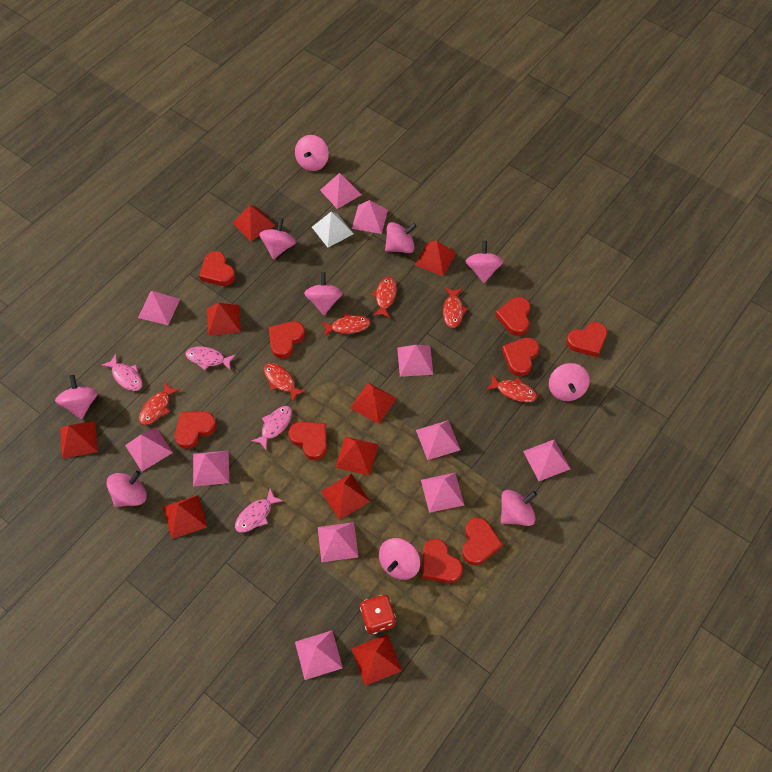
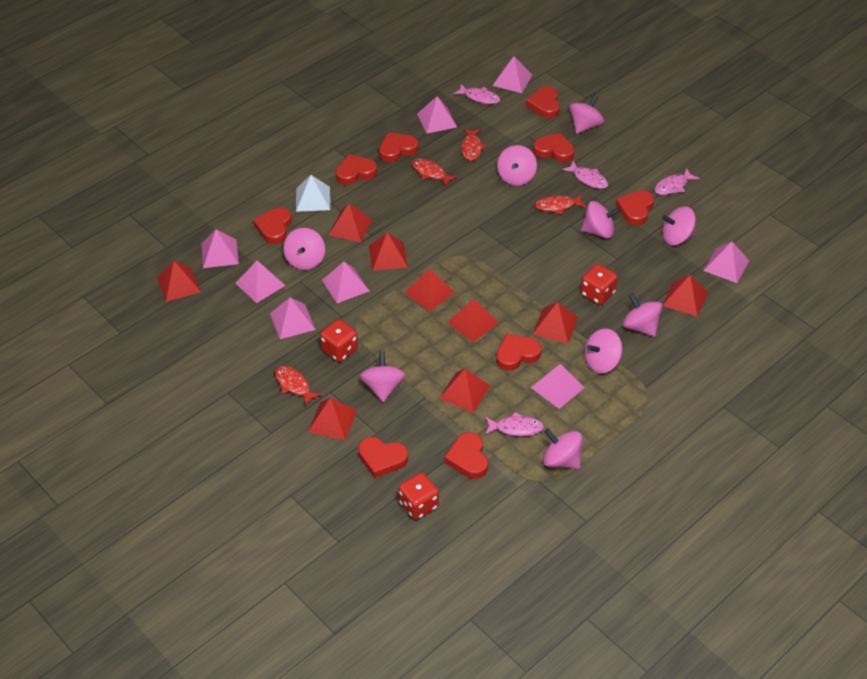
pink pyramid: [125,427,173,471] [138,291,180,325] [193,451,229,486] [295,631,343,680] [318,522,358,562] [320,173,361,209] [352,200,388,234] [397,345,433,377] [416,420,460,460] [421,473,464,513] [523,439,570,481] = 11 -> [201,230,239,268] [235,261,286,303] [270,298,316,339] [322,262,369,303] [417,96,457,134] [493,56,532,93] [531,364,585,409] [703,242,749,283] = 8
pink spinning top: [55,375,98,419] [106,471,147,507] [259,218,296,259] [295,135,329,171] [304,272,343,315] [379,538,420,580] [385,222,417,253] [465,241,504,283] [501,490,537,526] [549,363,590,401] = 10 -> [283,228,325,270] [360,351,406,402] [497,145,537,186] [543,429,582,469] [570,94,604,134] [581,201,621,239] [584,329,623,373] [623,293,662,337] [662,207,696,245] = 9
red dice: [360,595,396,634] = 1 -> [320,319,358,362] [399,473,439,520] [581,264,618,305] = 3
red fish: [139,381,180,425] [264,363,306,403] [321,313,371,337] [371,277,397,318] [443,288,468,328] [486,375,537,402] = 6 -> [275,366,322,407] [412,158,457,186] [461,129,486,161] [535,194,586,214] = 4

